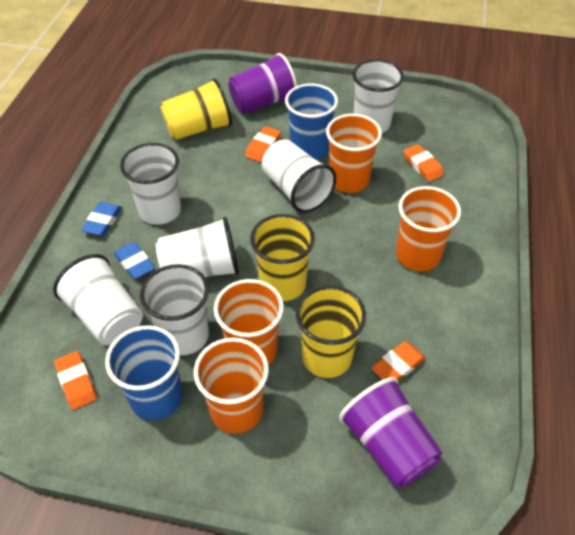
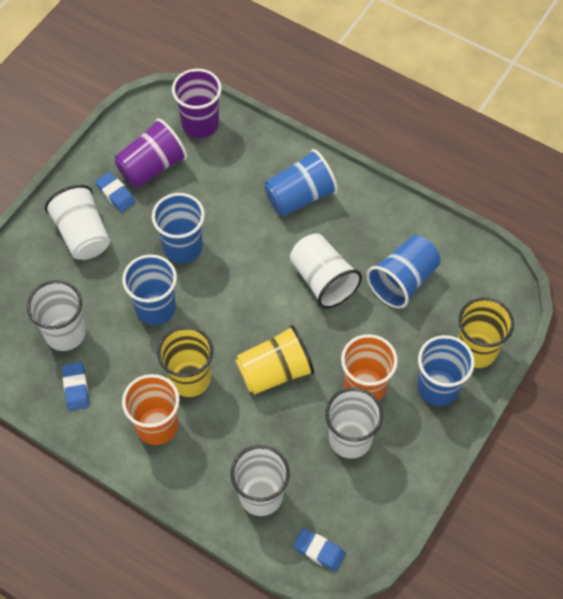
blue cup: [105,325,183,421] [285,83,338,160] = 2 -> [122,254,177,325] [152,193,205,263] [264,149,338,216] [367,235,441,309] [418,335,475,406] = 5
blue eraser: [81,202,122,236] [114,242,155,280] = 2 -> [62,362,89,410] [95,172,136,212] [293,528,346,572] = 3
orange cup: [194,338,269,434] [214,279,284,365] [326,114,382,193] [396,186,461,271] = 4 -> [122,374,180,445] [341,334,398,401] = 2
orange eraser: [54,351,97,410] [245,126,281,162] [371,341,426,381] [404,144,444,182] = 4 -> none = 0
white cup: [53,254,143,345] [120,143,181,225] [140,264,209,355] [156,217,239,277] [262,139,336,213] [352,60,404,133] = 6 -> [27,280,86,351] [45,185,110,260] [231,445,290,516] [290,234,362,309] [325,388,383,459] = 5

